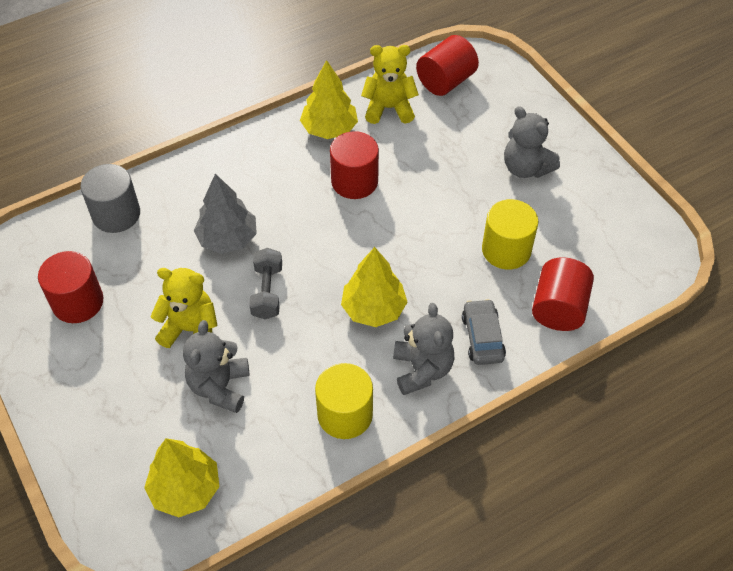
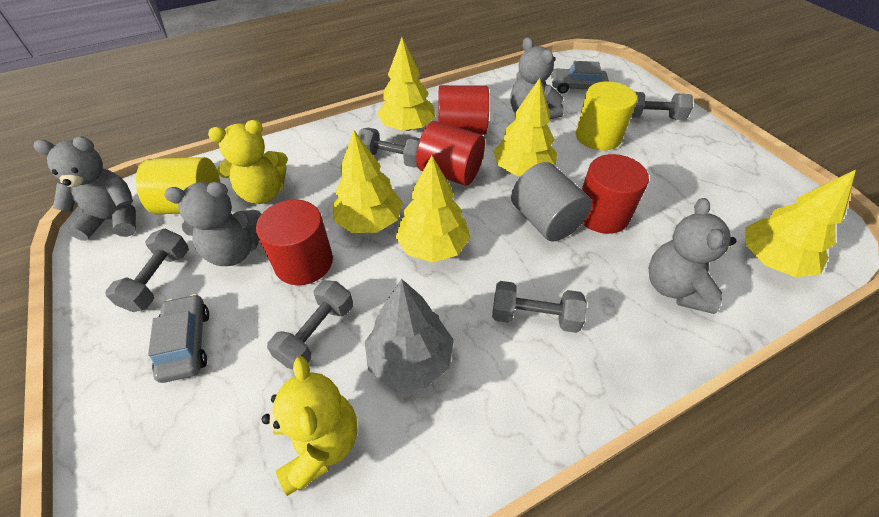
grey car: [462,299,506,365] = 1 -> [148,294,209,383] [551,61,609,93] = 2
grey dumbbell: [249,248,282,319] = 1 -> [105,229,189,312] [267,280,353,370] [358,128,420,168] [492,281,587,333] [631,92,693,120] = 5
grey teddy bear: [183,320,250,413] [393,303,454,395] [504,106,560,178] = 3 -> [34,137,136,241] [164,182,261,266] [511,37,564,119] [648,198,737,314] = 4
yellow tree: [144,438,220,517] [300,60,358,139] [341,247,407,327] = 3 -> [332,129,403,233] [377,37,435,131] [395,155,470,263] [493,78,557,176] [745,170,856,277] = 5

